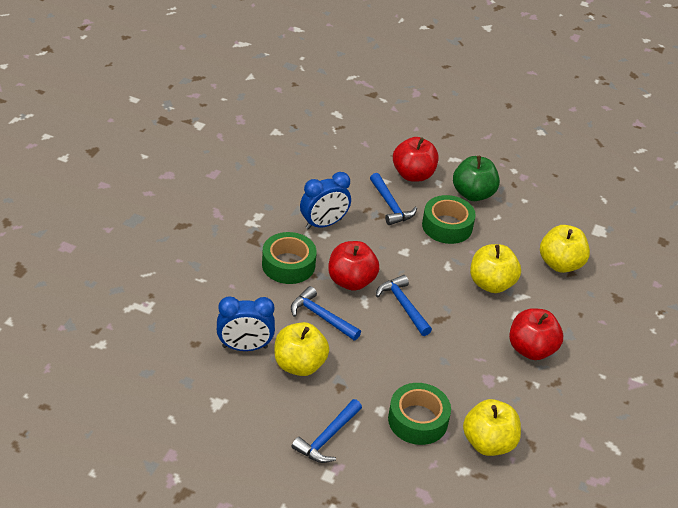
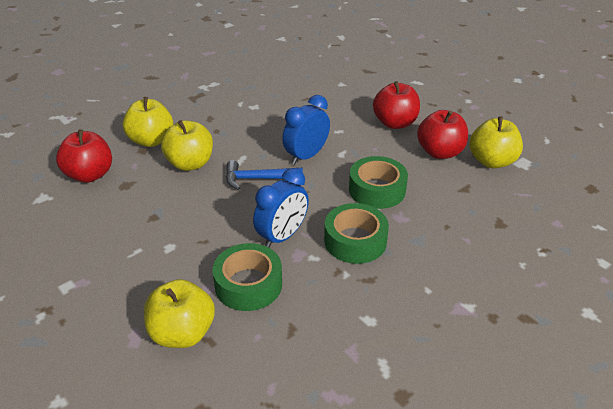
blue hammer: [291,286,361,341] [292,399,362,463] [370,173,417,225] [376,275,432,336] = 4 -> [226,160,303,190] = 1
green apple: [453,156,500,201] = 1 -> none = 0

